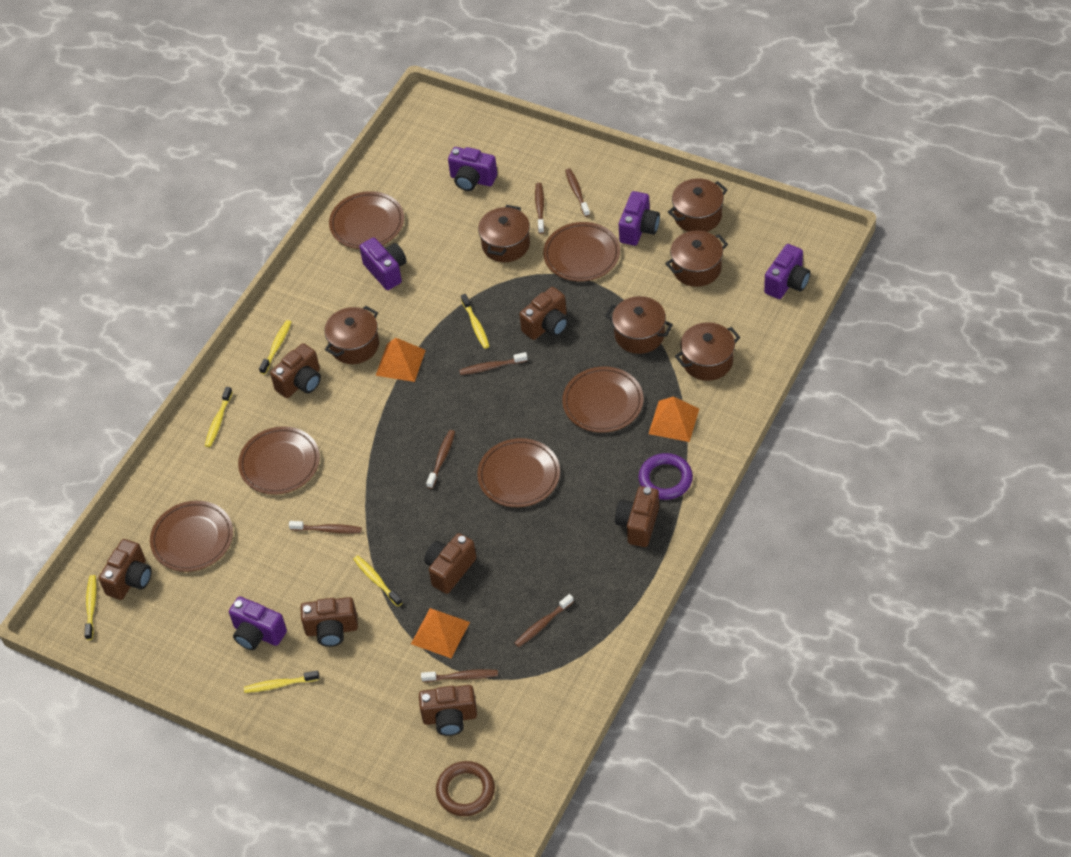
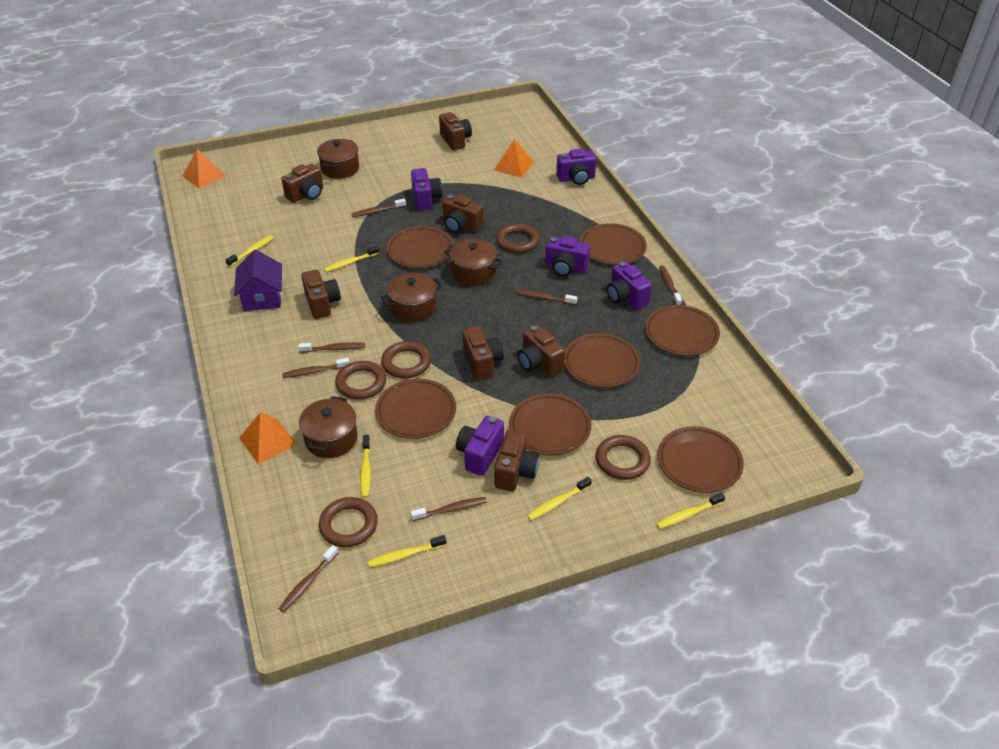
brown plate: [150,501,233,572] [238,426,320,495] [329,191,404,249] [477,438,560,507] [543,222,620,281] [562,367,644,433] = 6 -> [375,379,456,439] [386,226,454,268] [509,393,591,456] [564,333,641,388] [579,223,647,265] [645,305,720,356] [657,426,744,493] = 7
brown pot: [325,306,379,364] [478,205,530,262] [605,296,673,354] [665,231,728,287] [668,178,727,232] [675,322,741,381] = 6 -> [299,396,358,458] [317,139,359,179] [381,273,443,322] [444,239,503,286] = 4
brown ring: [436,761,495,816] = 1 -> [319,497,378,547] [335,361,386,400] [381,341,431,378] [496,224,539,253] [596,435,651,480] = 5
purple house: none = 0 -> [234,250,282,311] = 1
purple ring: [639,453,693,500] = 1 -> none = 0

